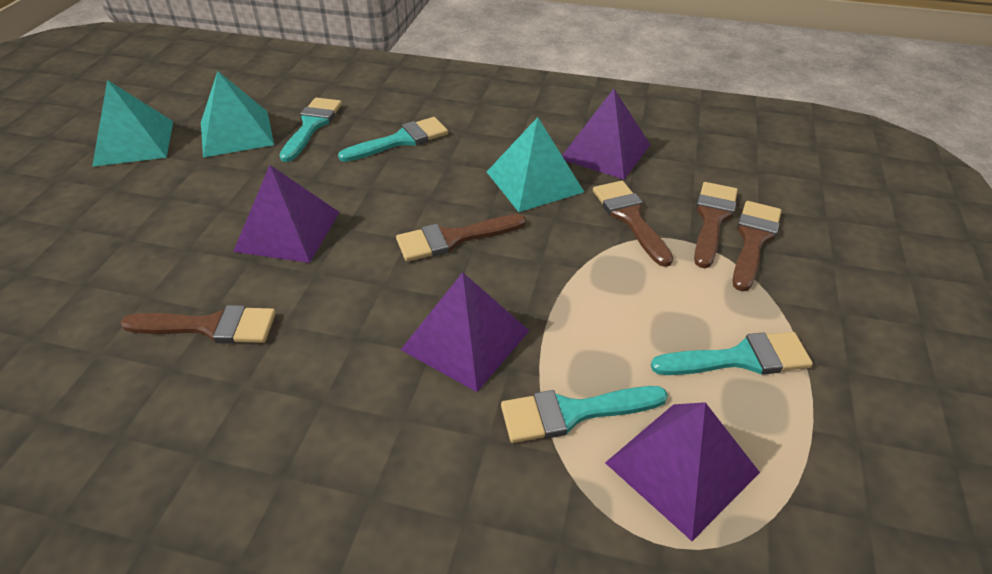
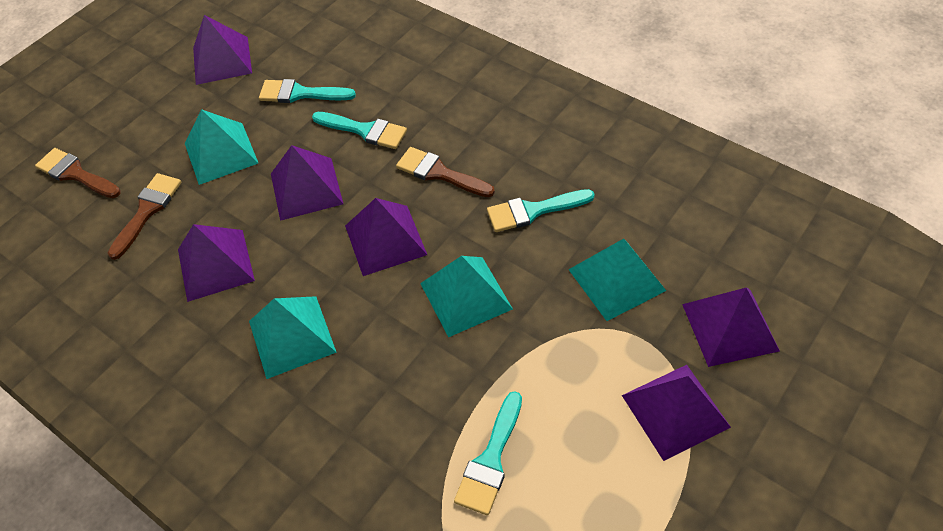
brown brush: [120,305,276,344] [396,214,526,261] [593,181,673,267] [694,182,738,268] [732,201,782,291] = 5 -> [35,148,121,198] [108,173,182,260] [396,147,495,197] = 3
purple pyramid: [233,165,340,263] [401,272,529,392] [562,89,650,180] [605,402,760,541] = 4 -> [178,224,255,302] [193,15,252,85] [271,145,343,221] [345,198,427,276] [622,365,731,461] [682,288,780,367] = 6
turquoise pyramid: [92,80,173,167] [201,71,274,158] [487,117,584,212] = 3 -> [185,109,258,185] [249,296,337,379] [420,256,513,337] [568,239,666,321] = 4

